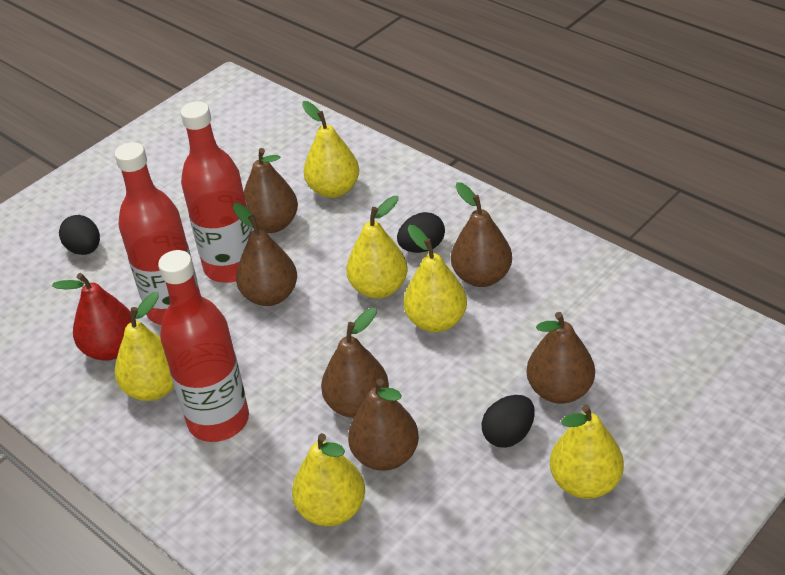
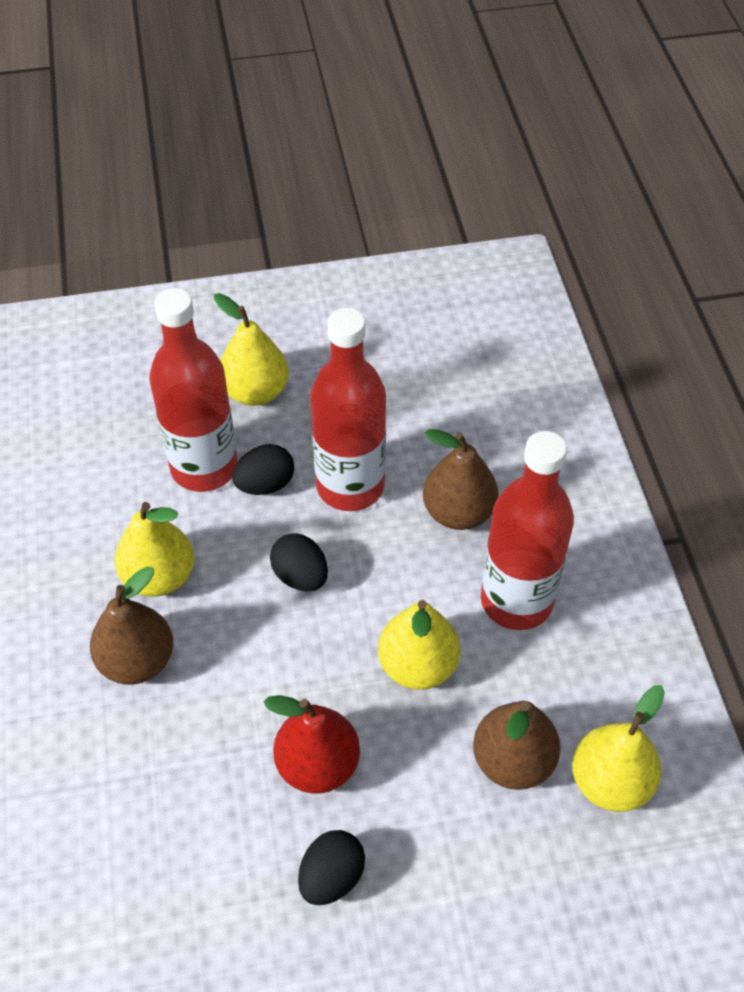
brown pear: [233,203,297,306] [244,148,298,233] [321,308,389,418] [348,379,419,471] [451,182,512,287] [527,312,595,404] = 6 -> [90,567,173,685] [423,429,499,530] [473,701,561,790] = 3
yellow pear: [115,292,174,401] [292,433,365,526] [302,101,359,198] [346,196,408,299] [404,225,467,332] [550,404,624,499] = 6 -> [115,502,194,597] [214,293,289,406] [378,600,460,690] [572,685,665,812] = 4

